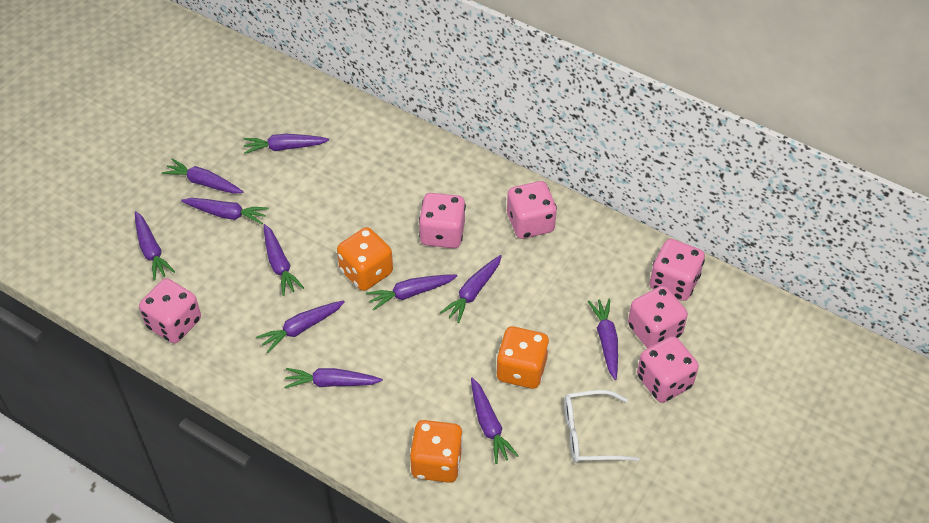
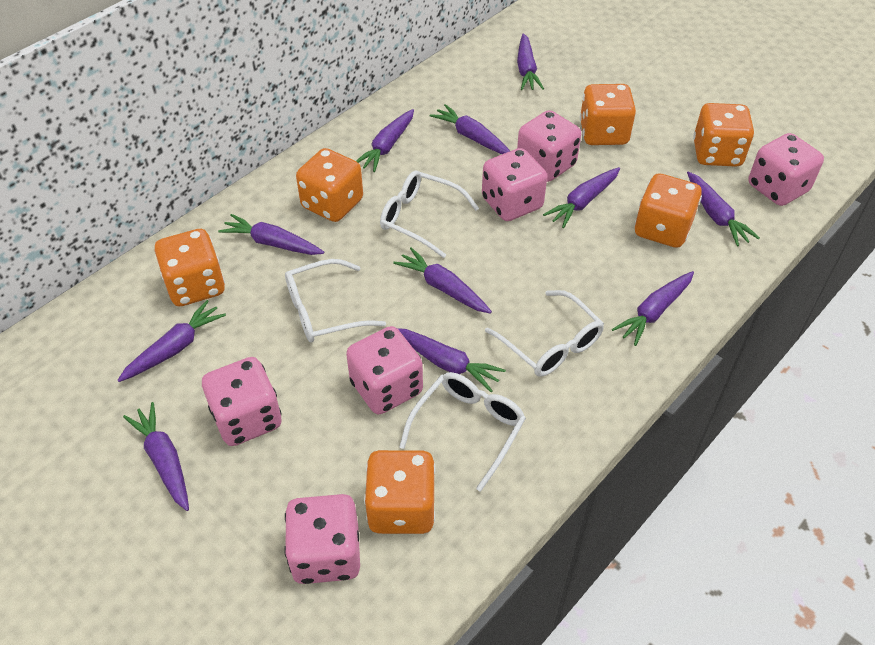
orange dice: [337,227,393,291] [410,420,463,483] [496,326,549,389] = 3 -> [155,229,225,306] [296,148,363,222] [364,450,436,534] [580,84,636,145] [635,173,702,248] [693,103,754,167] = 6
white glasses: [564,390,640,463] = 1 -> [285,259,386,343] [380,171,479,258] [399,372,526,492] [485,290,604,377] = 4

